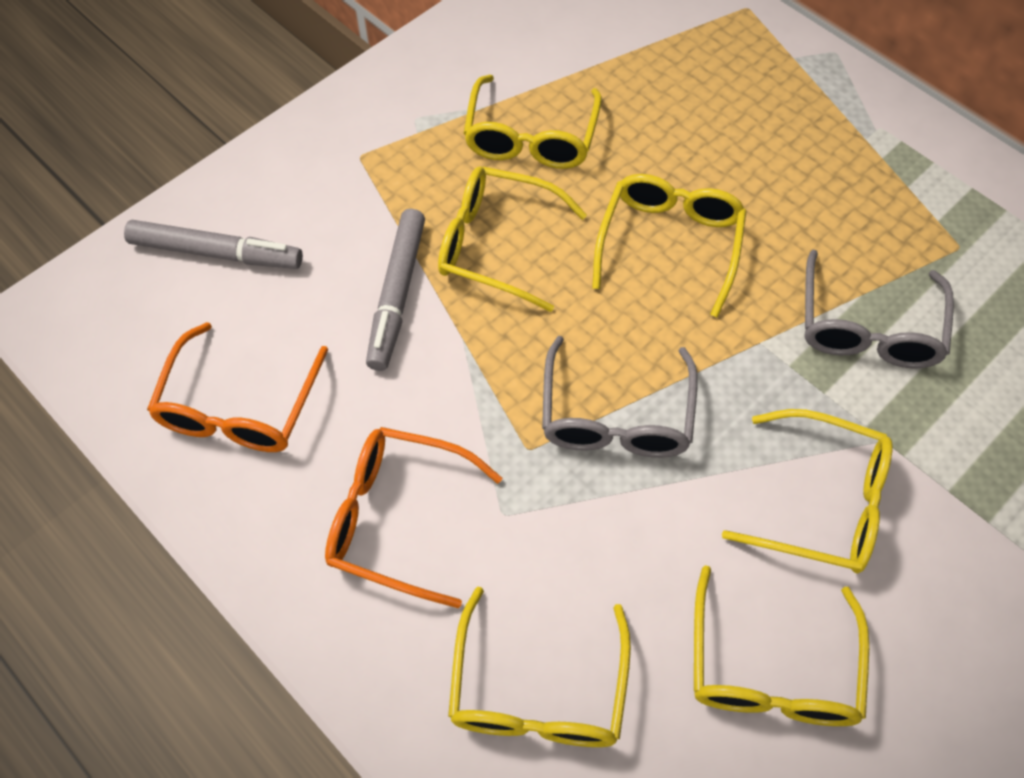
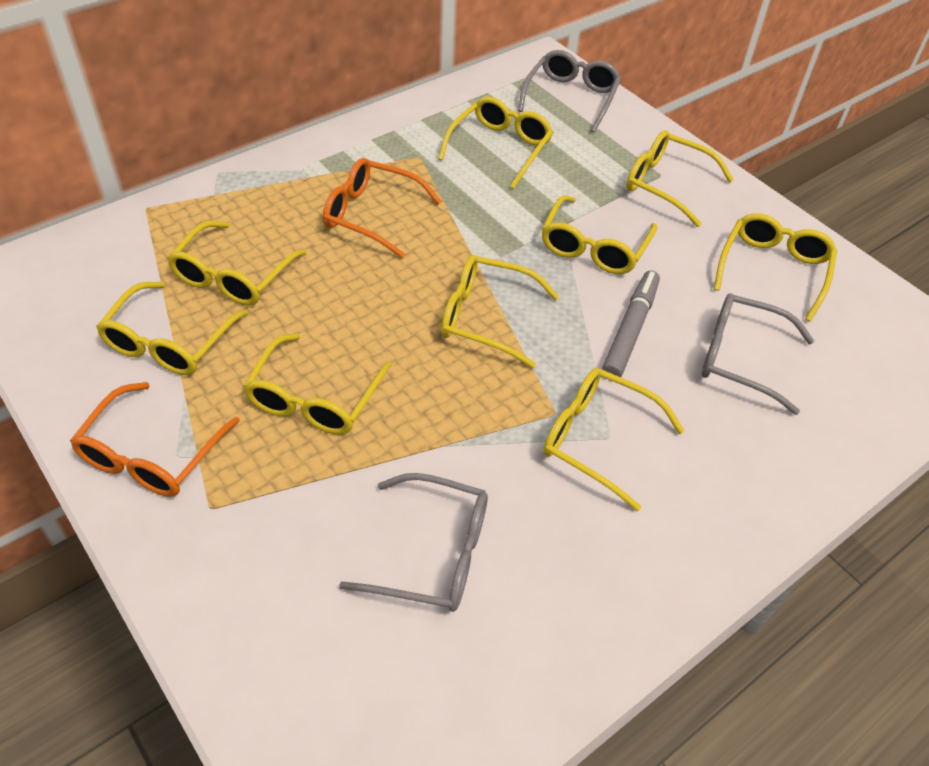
grey glasses: [542,336,698,458] [804,250,954,369] = 2 -> [339,473,488,612] [518,50,621,133] [702,293,814,415] = 3
grey marker: [124,220,303,269] [366,209,425,371] = 2 -> [602,270,660,377] = 1
yellow glasses: [438,166,587,312] [448,586,631,747] [464,75,602,169] [592,174,747,318] [694,565,869,726] [722,409,893,573] = 6 -> [96,282,248,375] [167,221,307,305] [243,333,391,435] [438,97,553,189] [441,255,559,368] [542,195,657,274] [543,368,685,511] [626,130,734,227] [714,213,837,322] = 9

